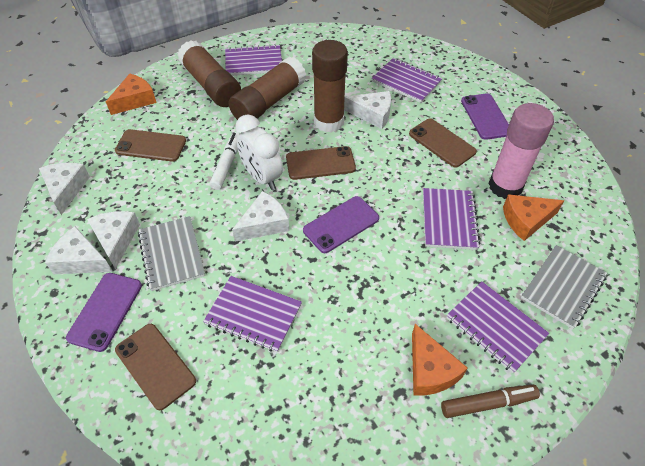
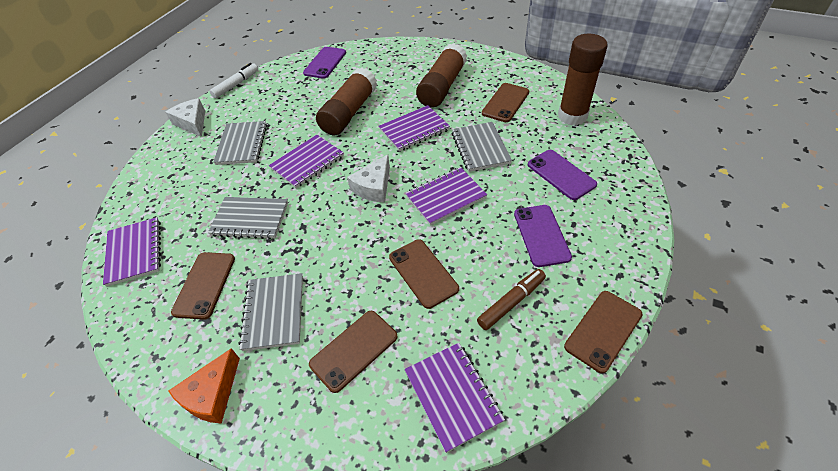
brown phone: [115,129,186,162] [115,324,196,410] [286,146,356,180] [409,118,477,168] = 4 -> [171,252,235,320] [309,311,398,393] [389,239,459,309] [482,83,529,122] [564,291,643,373] = 5
grey notebook: [138,216,205,291] [521,245,607,329] = 2 -> [208,197,288,239] [213,121,267,165] [239,273,303,351] [452,122,512,172] = 4
orange cheese: [106,74,157,115] [412,324,468,396] [503,194,564,241] = 3 -> [168,348,240,424] = 1
pink glue stick: [488,103,554,199] = 1 -> none = 0
white cheese: [39,163,90,215] [45,226,113,274] [87,211,140,269] [232,191,289,242] [344,91,391,129] = 5 -> [165,98,205,137] [347,154,390,202] = 2
white clock: [235,114,283,190] = 1 -> none = 0

